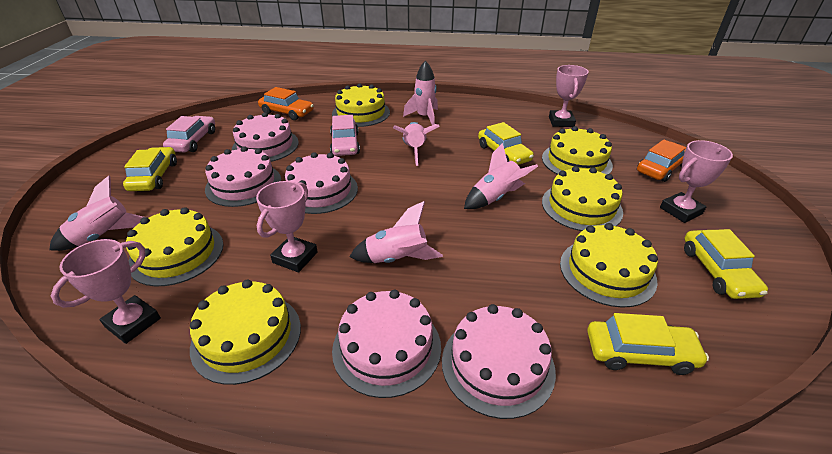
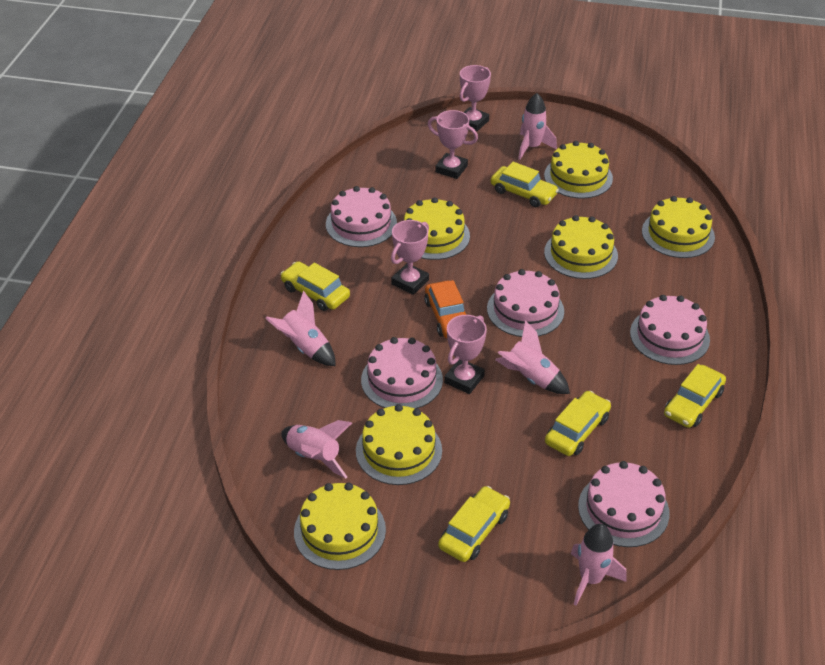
orange car: [258,87,314,120] [637,140,686,182] = 2 -> [424,280,466,339] = 1
pink car: [163,116,215,152] [330,115,360,156] = 2 -> none = 0
yellow car: [123,147,177,191] [478,122,534,165] [587,313,709,375] [684,229,768,299] = 4 -> [281,261,350,311] [438,486,510,562] [491,162,559,207] [545,391,611,456] [664,364,726,428] = 5

